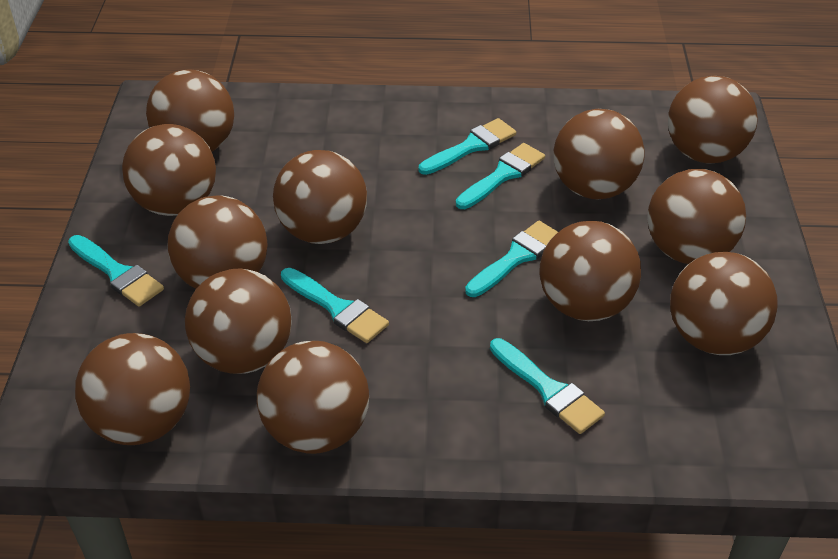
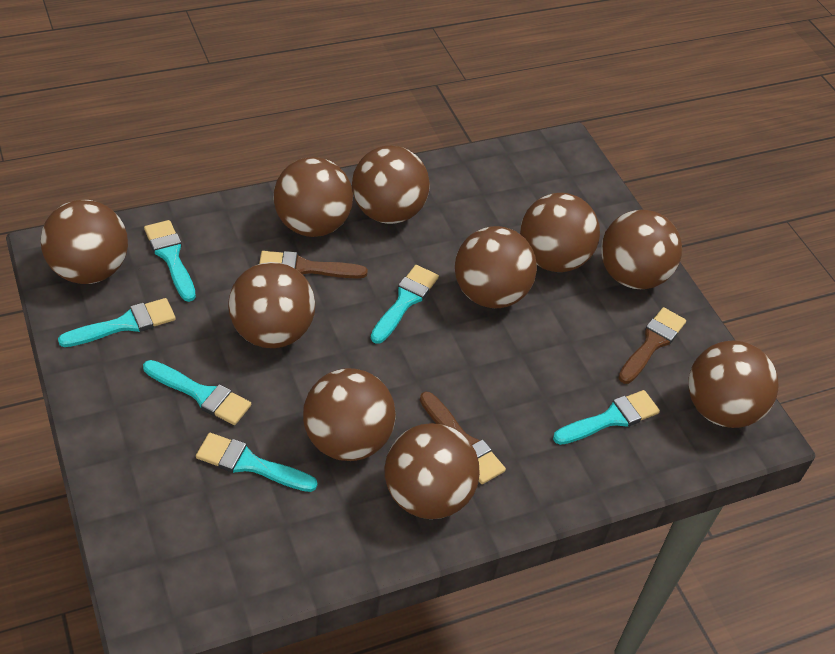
brown ball: [75,333,190,445] [122,124,216,216] [146,69,234,152] [168,195,268,289] [185,268,291,374] [257,341,369,454] [273,150,367,244] [539,221,641,321] [554,109,644,199] [647,169,746,264] [668,76,758,164] [670,252,778,355] = 12 -> [41,200,128,284] [228,262,315,348] [274,157,353,237] [303,368,396,461] [352,146,430,224] [385,423,480,519] [455,226,537,308] [520,193,600,272] [601,210,682,289] [689,341,778,428] = 10
brown brush: none = 0 -> [259,251,368,278] [420,392,506,484] [618,307,686,384] = 3

